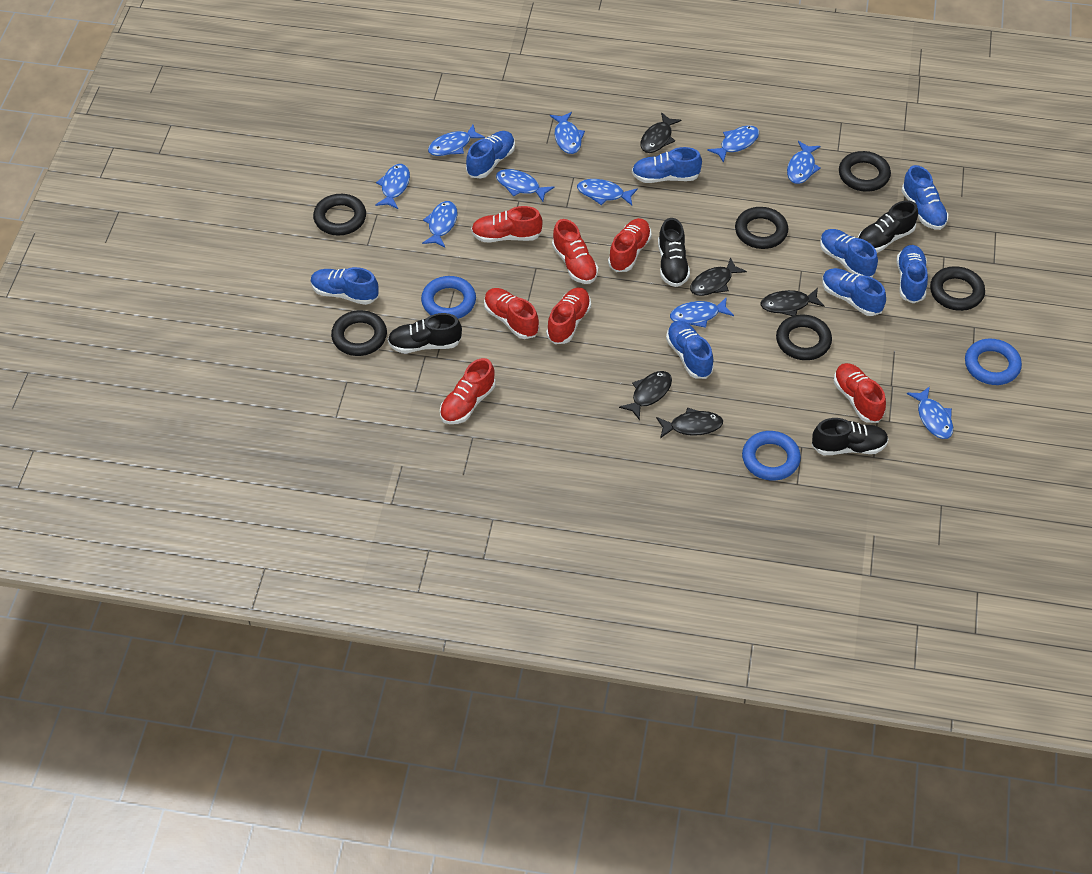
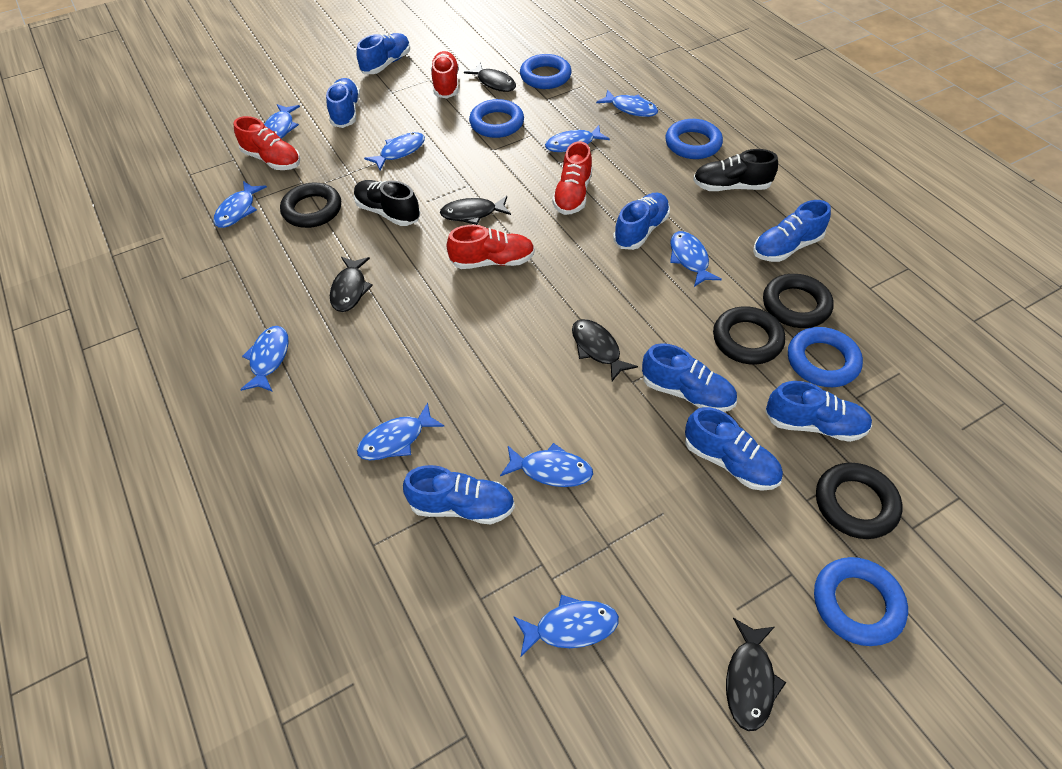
black ring: [313,194,366,235] [331,310,387,356] [735,207,788,249] [776,315,832,360] [839,151,891,192] [930,266,985,311] = 6 -> [280,182,341,228] [713,306,785,365] [763,274,833,328] [816,463,902,539] = 4
black shoe: [388,313,462,353] [658,218,690,287] [812,418,889,455] [858,201,918,253] = 4 -> [354,180,420,226] [693,149,778,191] = 2
blue ring: [421,276,476,319] [742,431,801,481] [965,339,1022,385] = 3 -> [469,99,524,138] [520,54,572,89] [665,119,723,159] [788,327,863,387] [814,557,908,646] = 5
red shoe: [440,358,495,424] [471,206,543,242] [484,288,539,339] [546,287,591,344] [552,219,598,284] [608,218,652,272] [834,363,886,423] = 7 -> [234,116,300,170] [431,51,459,99] [447,225,535,269] [552,141,592,215] = 4

